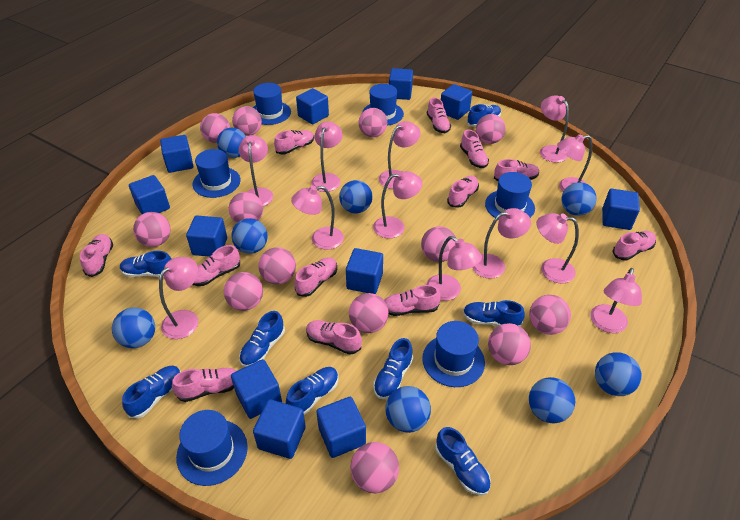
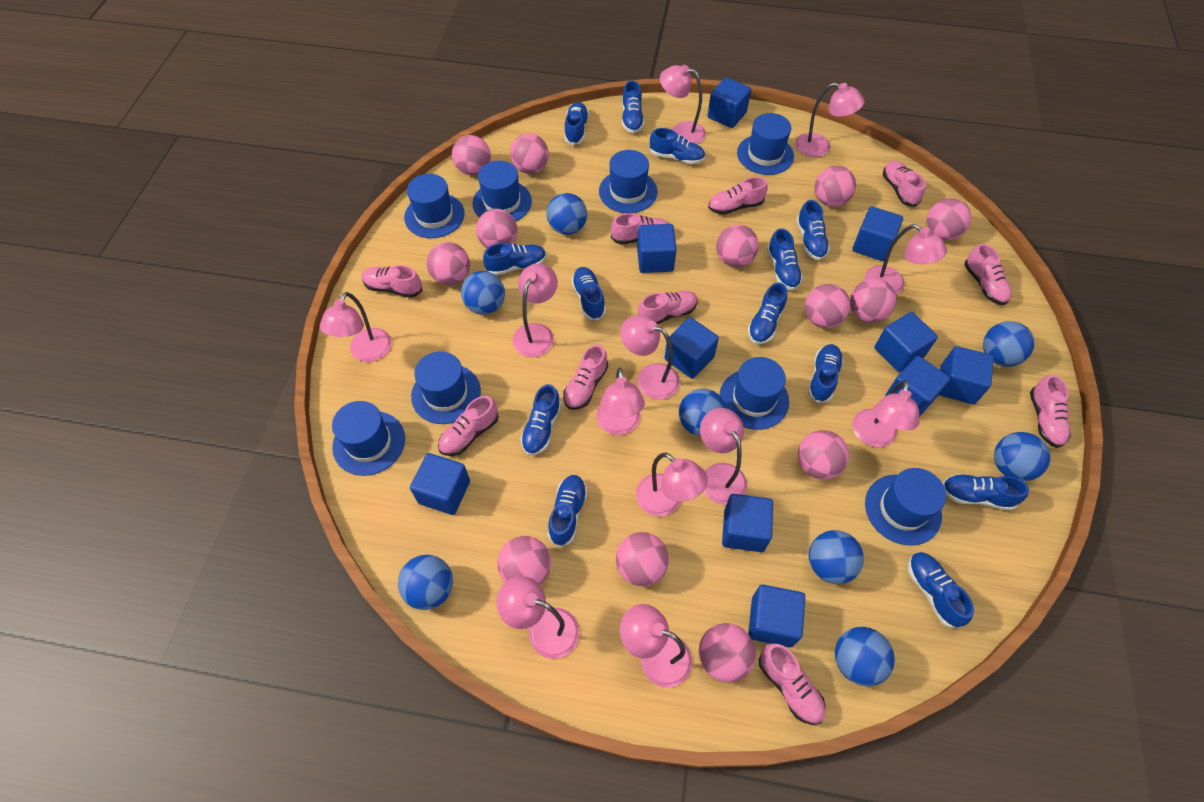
blue cube: [129,175,170,214] [160,135,193,173] [186,216,227,256] [231,359,282,419] [253,399,306,459] [296,88,329,124] [316,397,366,458] [346,248,383,294] [389,68,413,100] [441,84,472,120] [602,189,640,230] = 11 -> [410,453,470,515] [637,224,677,273] [665,317,719,379] [707,77,751,128] [722,494,773,552] [748,585,805,647] [852,206,903,261] [875,312,938,372] [885,356,950,417] [939,346,994,404] = 10
blue hat: [176,410,248,486] [192,149,241,198] [253,83,291,125] [363,84,404,126] [422,321,485,387] [485,172,535,220] = 6 -> [332,401,405,476] [404,174,465,238] [411,352,481,424] [472,161,532,221] [599,150,657,213] [719,357,789,430] [737,113,794,175] [865,468,946,546] = 8
blue shoe: [120,251,172,277] [122,366,181,418] [239,311,285,367] [286,367,338,415] [373,338,413,399] [435,427,491,496] [463,300,525,326] [467,104,501,127] = 8 -> [483,243,546,275] [521,384,561,455] [548,475,587,547] [565,102,589,145] [571,267,606,321] [622,81,644,133] [649,128,705,164] [748,282,787,344] [767,228,803,291] [796,200,830,260] [808,344,843,403] [908,552,974,628] [943,474,1029,511] = 13
pink shoe: [80,234,113,277] [172,368,237,402] [192,245,240,286] [274,130,314,155] [294,257,337,297] [306,320,362,355] [384,285,441,316] [427,98,451,133] [447,176,479,208] [460,130,489,168] [494,159,539,181] [612,231,656,261] = 12 -> [362,265,422,298] [438,396,499,456] [563,344,608,410] [611,213,670,244] [638,291,698,324] [708,177,768,215] [759,643,826,725] [883,161,926,207] [965,244,1012,305] [1030,375,1071,448] = 10

